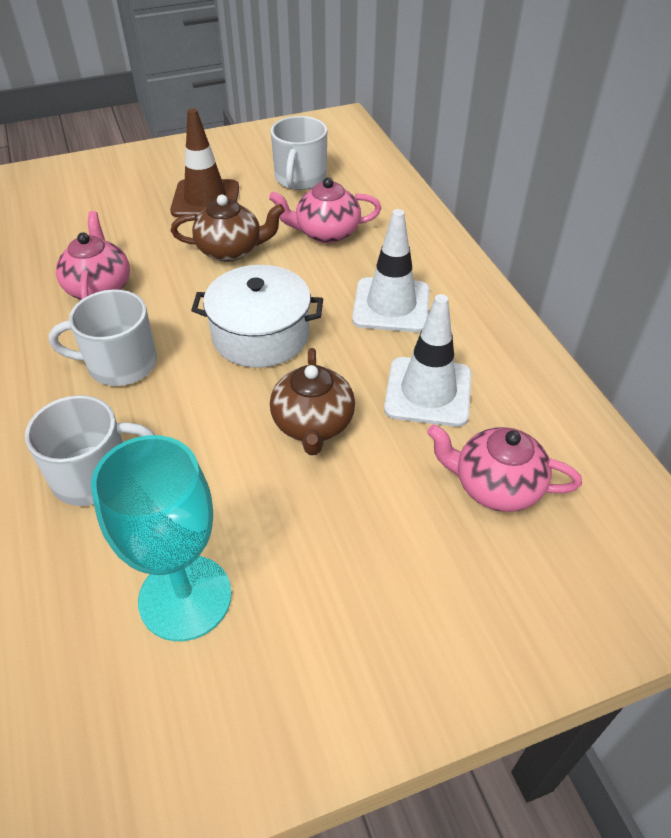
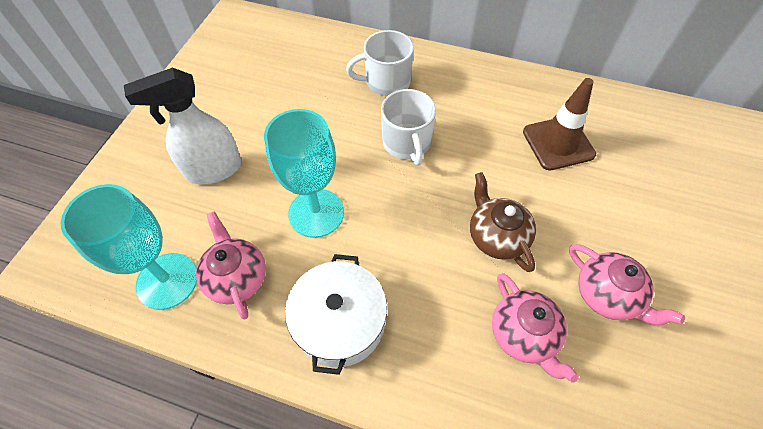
brown teapot: [171,195,285,262] [270,348,355,455] = 2 -> [470,172,536,272] = 1
turquoise goblet: [91,435,232,641] = 1 -> [61,184,197,310] [264,109,344,238] = 2
white mug: [25,395,155,506] [49,289,157,386] [271,116,327,190] = 3 -> [346,30,414,96] [381,89,436,166] = 2
white spray bottle: none = 0 -> [124,67,242,184] = 1
white traffic cone: [352,209,430,332] [384,294,472,427] = 2 -> none = 0

